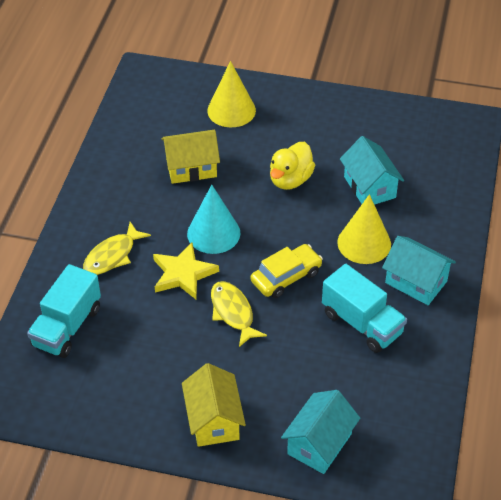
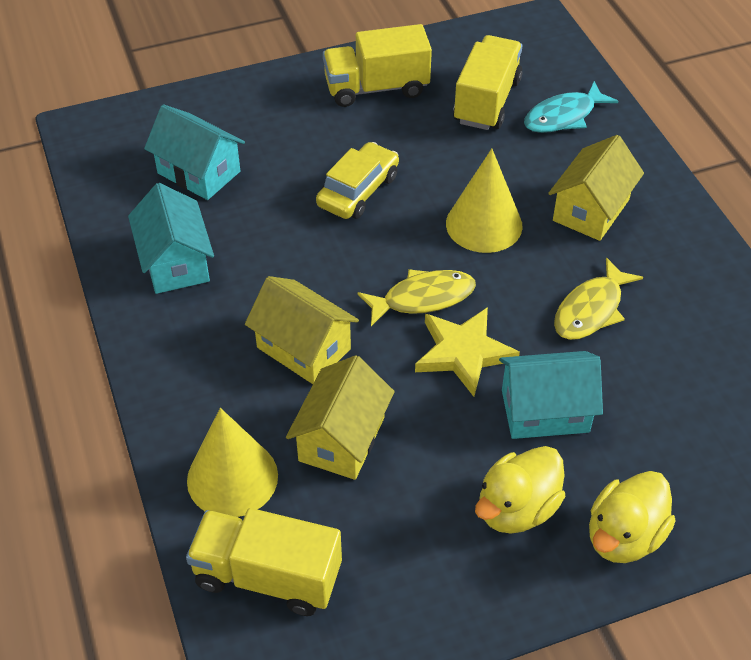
turquoise cone: [187,185,240,254] = 1 -> none = 0
turquoise fish: none = 0 -> [524,81,618,133] = 1
turquoise truck: [27,264,101,358] [322,264,407,353] = 2 -> none = 0
yellow duck: [270,142,315,190] = 1 -> [475,446,565,534] [589,471,676,563] = 2
yellow house: [161,130,220,184] [182,363,246,447] = 2 -> [245,276,359,384] [286,355,395,480] [548,135,644,241] = 3
yellow truck: none = 0 -> [186,508,342,616] [323,24,432,107] [453,35,523,130] = 3

